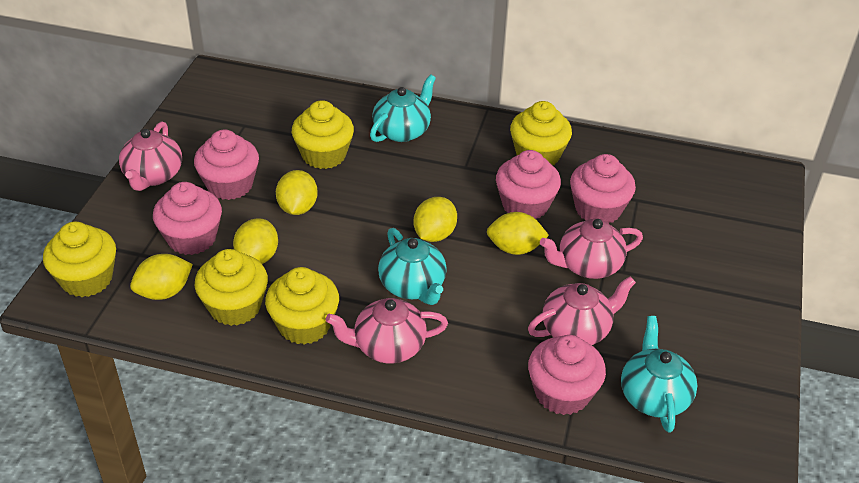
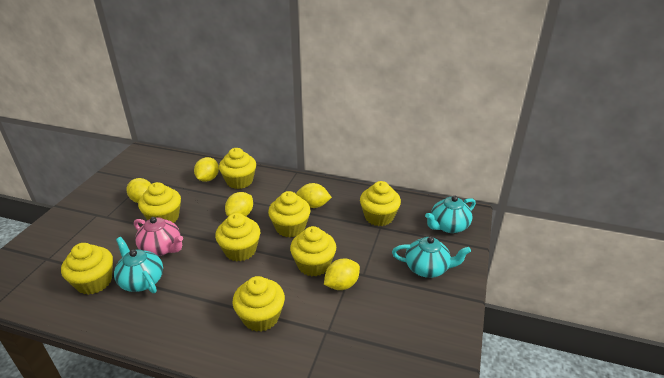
pink cupcake: [153,182,222,255] [194,129,259,200] [496,150,561,219] [528,335,606,415] [570,154,636,223] = 5 -> none = 0
pink teapot: [119,122,182,191] [326,298,448,363] [528,276,636,345] [540,219,643,279] = 4 -> [134,217,183,256] = 1
yellow cupcake: [43,222,116,297] [195,249,268,326] [265,267,339,345] [292,100,354,169] [510,101,572,165] = 5 -> [61,243,113,295] [138,182,181,223] [215,213,260,262] [219,148,256,189] [232,276,285,332] [268,191,310,237] [290,226,336,276] [360,181,401,226] = 8

